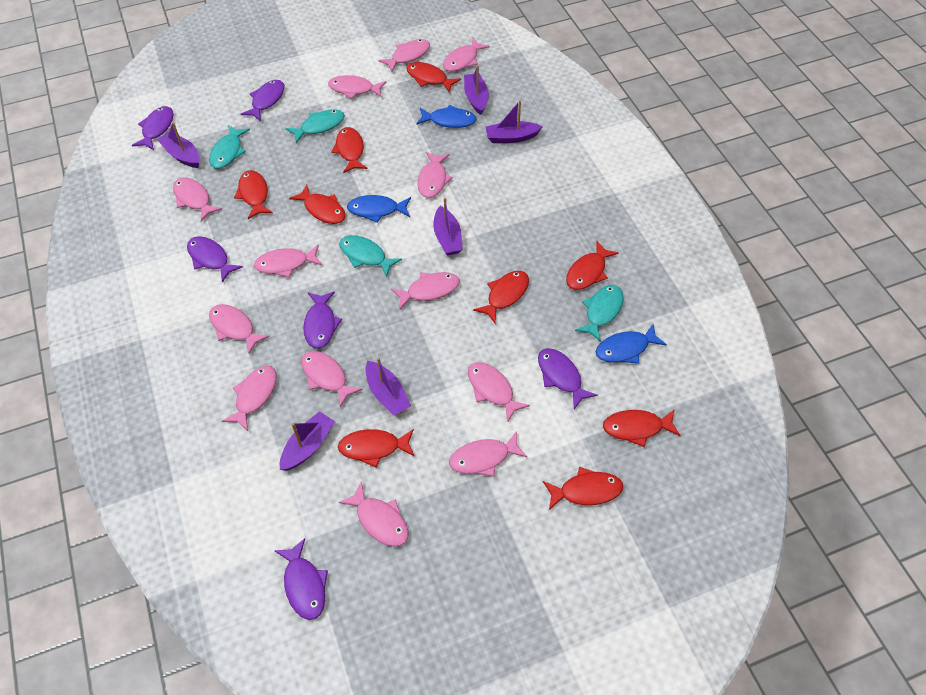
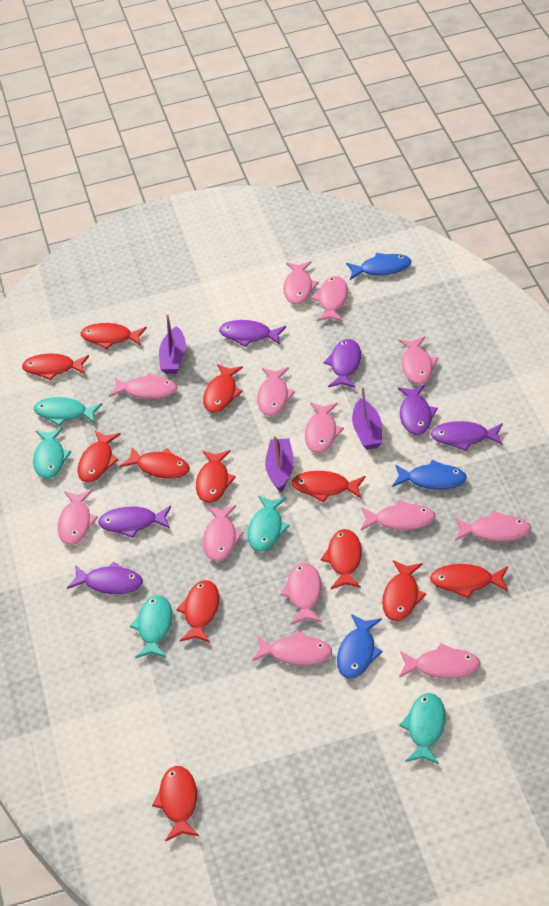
purple boat: [157,122,200,168] [280,411,335,471] [365,357,411,415] [433,197,463,255] [464,65,489,115] [485,100,543,143] = 6 -> [159,314,186,374] [265,436,294,492] [352,387,382,450] = 3
red fish: [234,170,273,219] [289,185,345,224] [331,127,368,173] [338,429,415,467] [406,62,461,92] [473,271,529,323] [543,467,623,510] [566,241,619,290] [603,409,681,447] = 9 -> [22,354,89,380] [78,431,121,482] [81,323,147,349] [120,447,190,479] [152,766,199,841] [176,580,219,643] [196,450,236,503] [203,364,243,413] [292,471,365,503] [320,529,362,589] [382,560,426,621] [430,564,508,599] = 12
turquoise fish: [209,125,250,169] [286,109,345,143] [339,235,402,277] [575,285,624,342] = 4 -> [33,427,71,479] [34,397,103,426] [130,595,172,658] [248,496,290,552] [399,693,445,764] = 5

